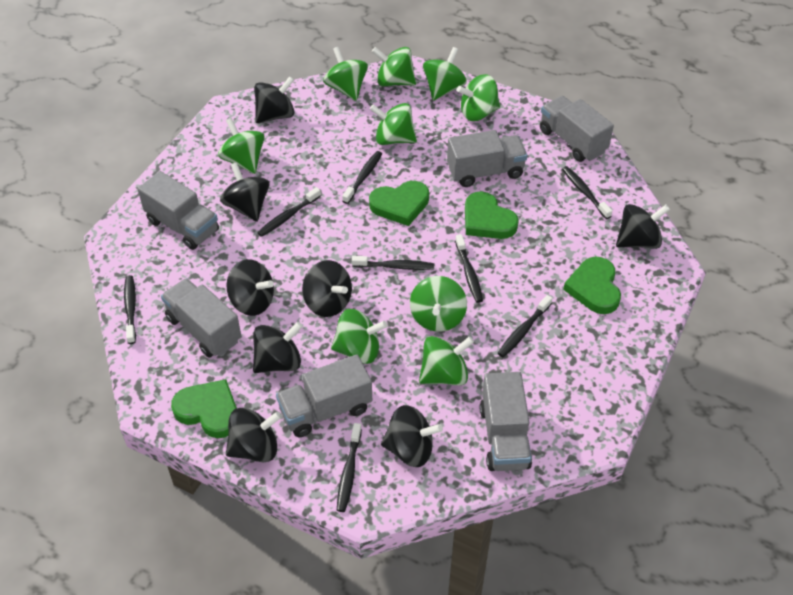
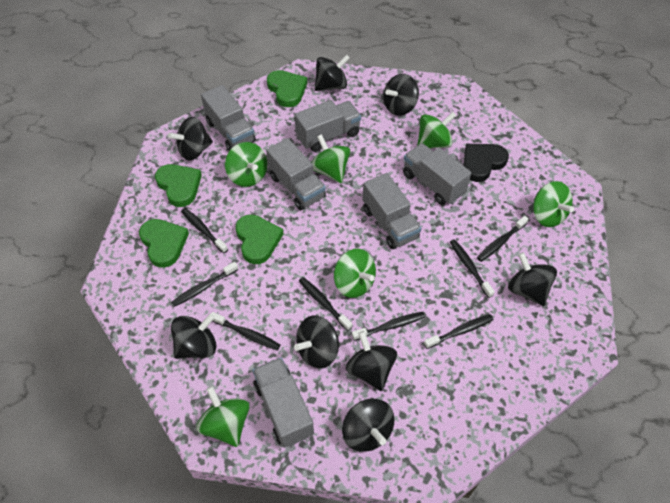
black heart: none = 0 -> [464,144,509,182] = 1
green spinning top: [218,118,265,174] [323,47,368,101] [331,309,388,364] [370,103,417,145] [372,47,416,86] [410,276,467,332] [419,336,474,385] [423,47,467,101] [457,74,500,121] = 9 -> [196,386,249,447] [225,142,268,187] [311,134,350,183] [334,249,376,298] [417,112,456,149] [533,181,574,227] = 6

